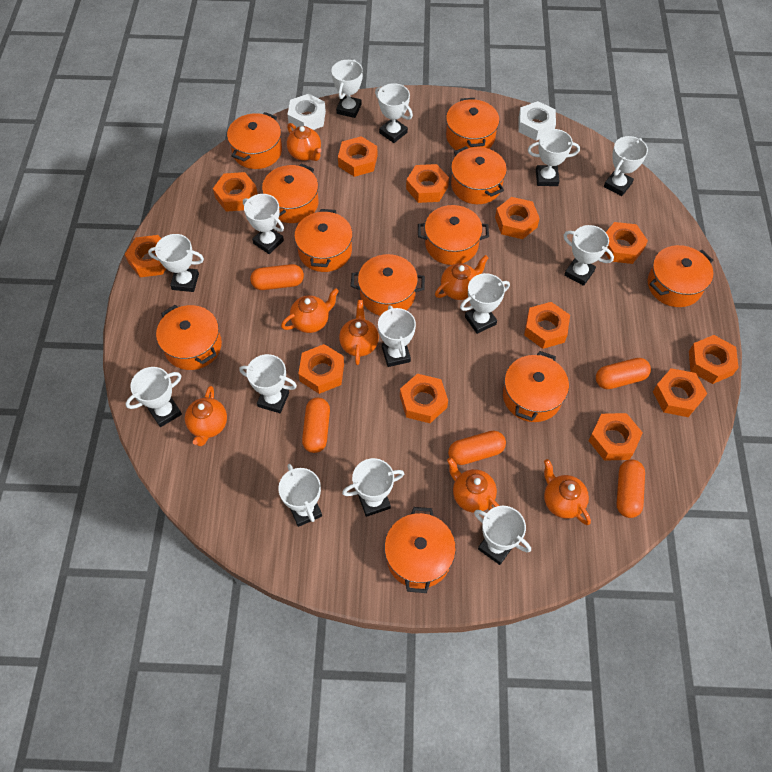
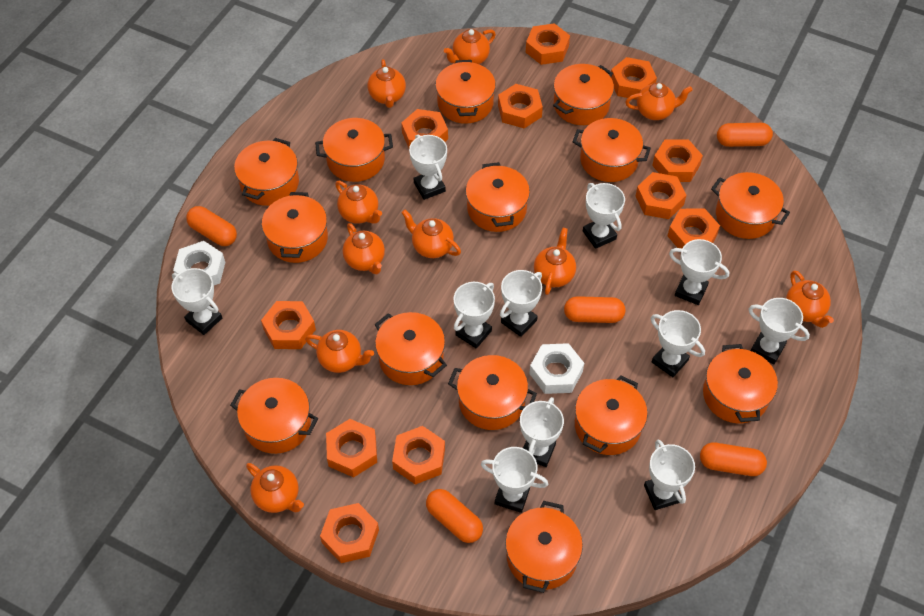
orange nut: [125,235,166,277] [213,172,258,212] [298,344,344,394] [338,136,377,177] [400,374,448,423] [406,164,449,203] [495,197,540,239] [524,302,570,349] [589,413,643,461] [605,222,648,264] [653,368,707,417] [689,335,739,384] = 12 -> [261,301,316,349] [320,503,379,563] [326,419,377,477] [392,426,445,485] [401,109,448,148] [498,84,543,128] [526,23,570,65] [611,57,657,100] [636,172,686,219] [652,139,703,182] [668,208,720,248] = 11
orange pot: [156,305,222,370] [227,112,282,169] [262,163,318,223] [294,209,353,272] [351,254,425,316] [384,507,456,593] [418,205,489,265] [446,98,500,150] [451,146,507,204] [503,351,569,422] [648,245,713,307] = 11 -> [230,378,318,454] [234,138,299,206] [262,192,328,263] [315,118,393,182] [374,312,447,385] [435,60,496,124] [448,355,537,430] [465,162,530,232] [505,501,583,593] [553,64,614,125] [572,118,651,182] [575,376,648,455] [703,344,778,423] [711,172,790,239] = 14
orange teapot: [185,386,227,446] [281,288,339,333] [287,123,321,161] [339,300,379,365] [435,255,488,300] [447,457,499,513] [544,459,591,525] = 7 -> [246,463,304,513] [305,330,374,373] [335,181,382,224] [343,223,385,274] [368,59,406,108] [401,210,461,258] [444,29,496,64] [534,228,576,295] [625,83,693,120] [786,270,834,328] = 10
white trophy: [125,367,182,427] [148,234,204,292] [239,354,297,413] [243,194,284,254] [278,464,322,527] [331,59,363,118] [342,458,404,517] [375,83,413,143] [378,305,416,367] [460,273,510,334] [474,506,531,565] [528,129,580,186] [563,225,614,286] [604,136,648,196] = 14 -> [172,268,222,335] [409,135,447,200] [453,282,495,349] [481,447,548,513] [500,270,542,337] [520,397,564,467] [583,183,625,249] [644,439,695,510] [651,310,705,377] [669,239,729,305] [749,298,810,364] = 11

